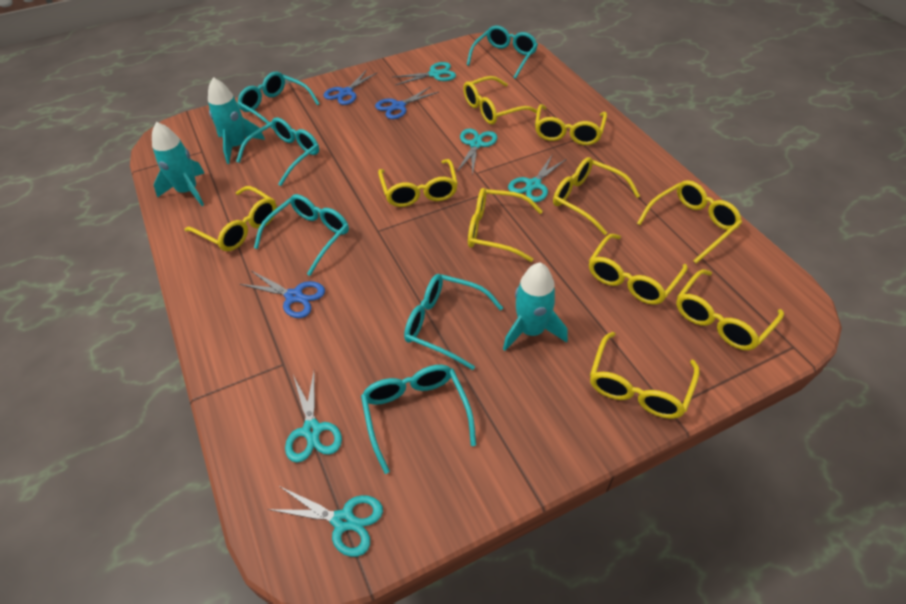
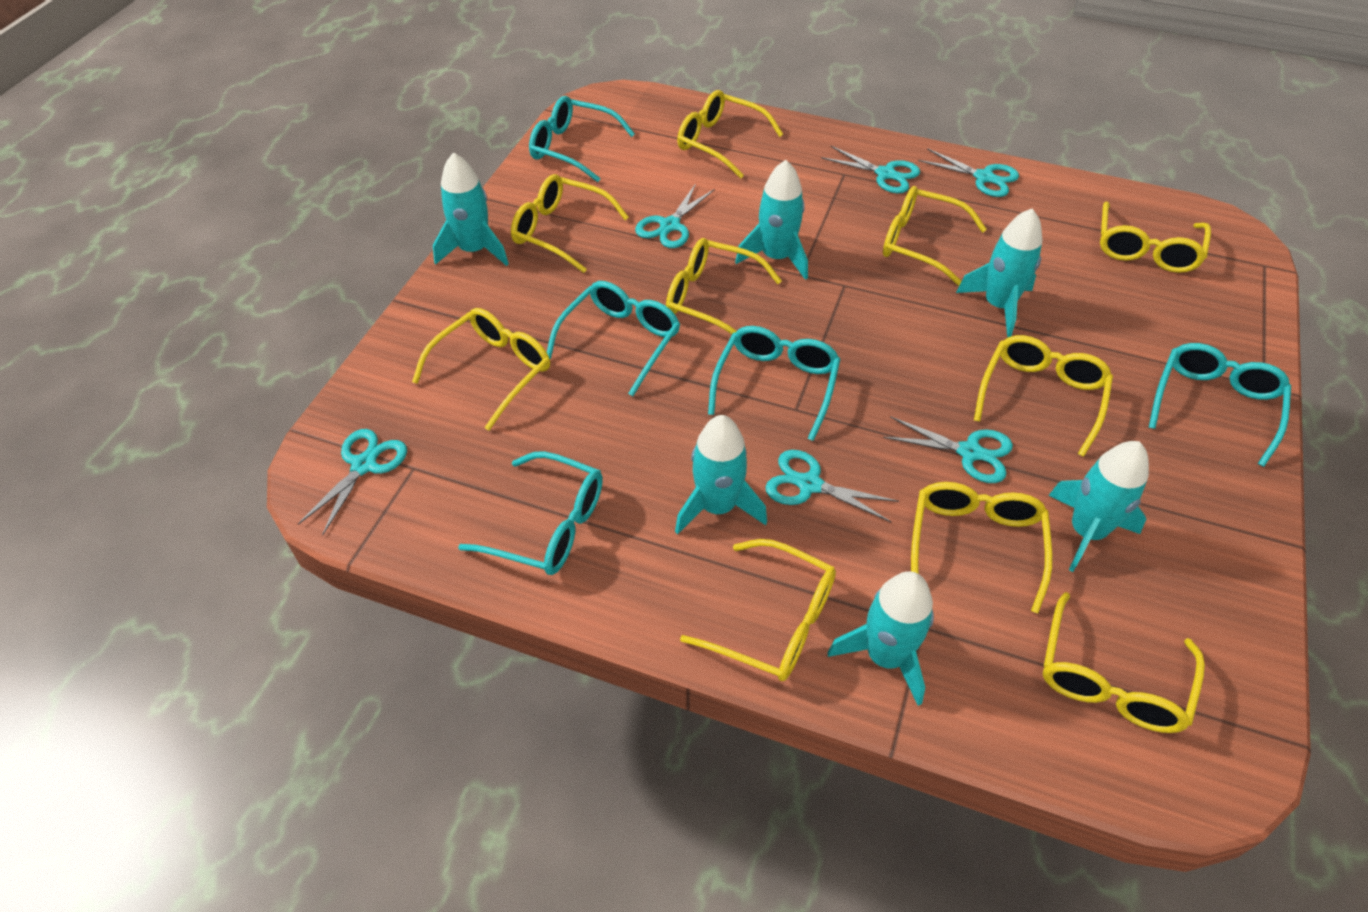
blue scissors: [240,271,325,318] [324,70,378,105] [375,87,439,119] = 3 -> none = 0
turquoise glasses: [236,117,319,186] [237,72,320,129] [254,194,349,276] [361,365,476,474] [404,274,503,370] [467,25,538,79] = 6 -> [458,451,603,575] [529,96,635,182] [547,281,680,396] [708,326,841,441] [1149,343,1291,467] = 5
turquoise rocket: [152,122,204,206] [208,77,265,164] [503,263,568,351] = 3 -> [433,152,509,266] [675,415,767,534] [735,160,808,280] [828,571,934,706] [956,208,1043,337] [1048,441,1149,572] = 6
turquoise scissors: [268,486,383,557] [285,372,342,463] [393,62,456,85] [457,129,497,176] [508,155,566,202] = 5 -> [298,429,407,535] [635,184,715,248] [765,450,899,522] [821,145,920,193] [883,416,1013,483] [918,148,1019,197] = 6

